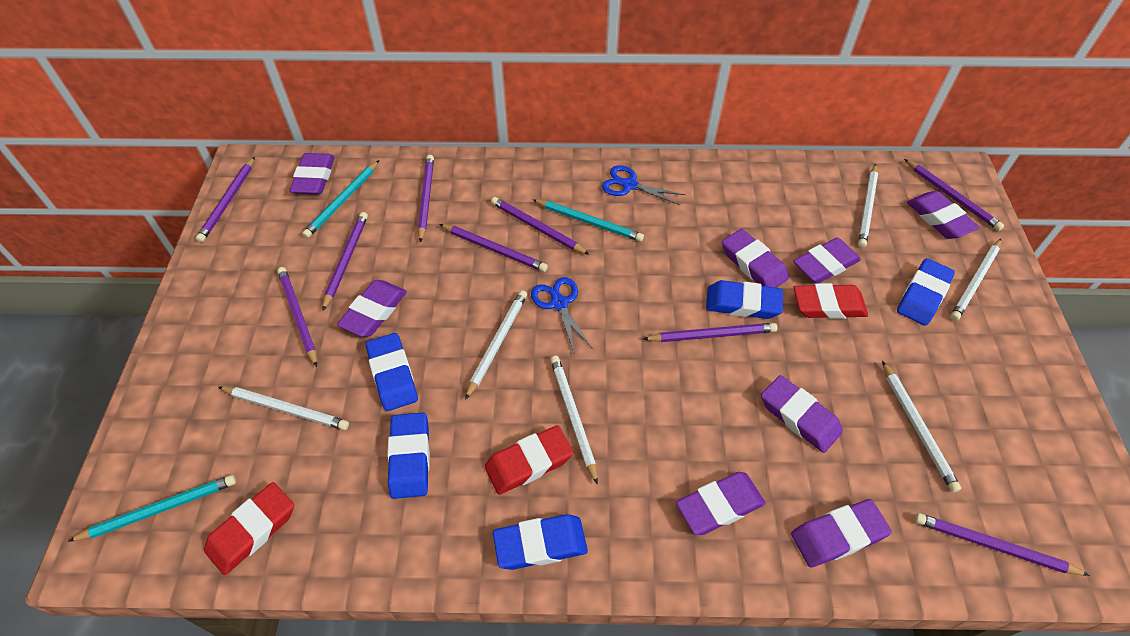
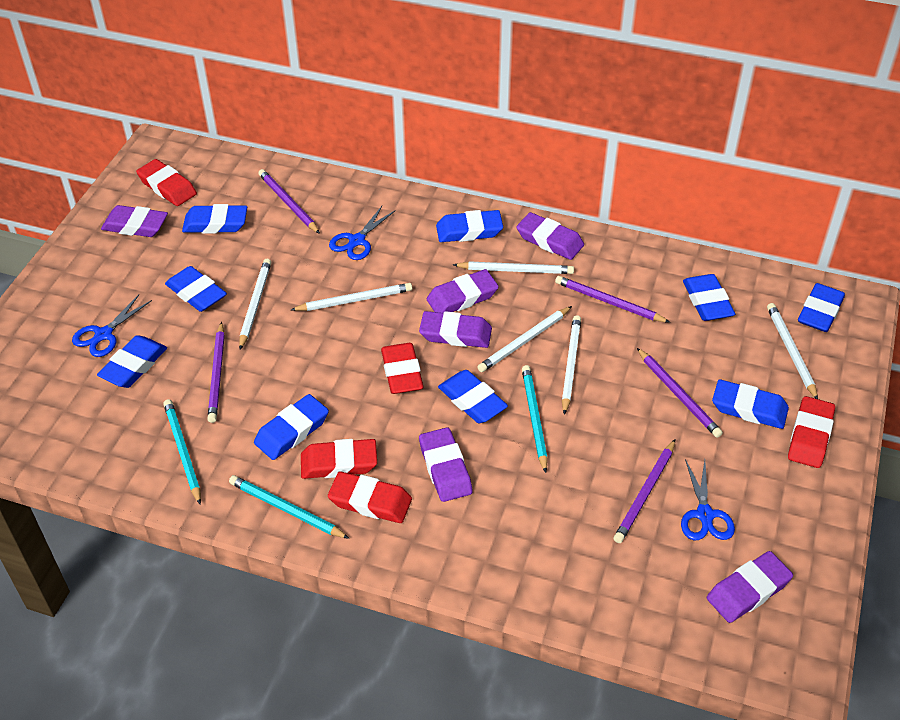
blue eraser: [366,333,418,411] [387,413,430,499] [493,514,588,570] [706,280,783,319] [897,258,955,326] = 5 -> [97,335,167,388] [165,266,227,312] [182,204,247,234] [254,394,329,460] [436,210,503,242] [438,370,508,423] [683,274,735,321] [712,379,789,429] [798,283,845,332] = 9
blue scissors: [531,277,593,354] [602,165,685,205] = 2 -> [72,295,152,357] [329,206,396,260] [681,459,735,540] = 3
purple eraser: [290,153,335,195] [337,280,407,337] [676,472,765,535] [722,229,789,288] [761,375,843,453] [791,499,892,567] [793,238,861,283] [907,191,980,239] = 8 -> [101,205,168,237] [419,311,492,348] [419,427,473,502] [427,269,499,313] [517,212,584,260] [707,551,793,623] = 6
purple pencil: [196,157,255,243] [277,267,317,367] [322,212,368,311] [418,155,434,243] [439,224,548,272] [491,197,590,255] [643,323,777,342] [904,159,1004,231] [915,513,1090,576] = 9 -> [207,322,225,423] [258,169,320,234] [555,276,671,323] [614,439,675,543] [637,348,723,438] = 5
red eraser: [204,482,294,575] [485,425,573,495] [794,283,868,319] = 3 -> [136,159,197,206] [301,439,377,479] [328,471,412,523] [381,343,424,394] [788,396,835,468] = 5

